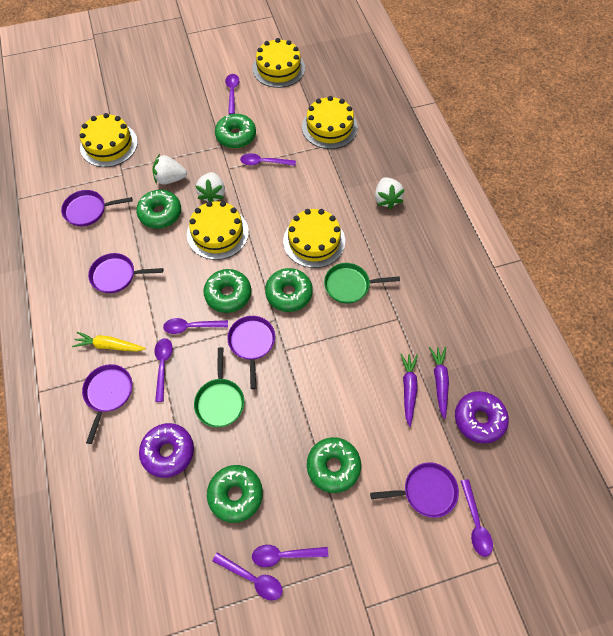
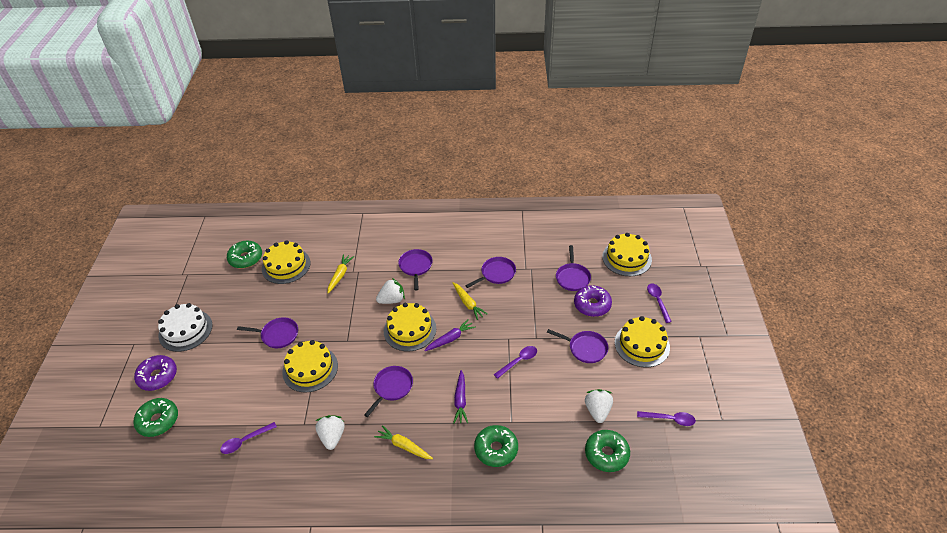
green donut: [136,190,181,229] [203,269,251,313] [207,465,263,523] [215,114,256,149] [265,268,313,312] [307,437,361,493] = 6 -> [133,398,178,437] [227,241,262,268] [474,425,518,467] [585,430,630,472] = 4
green pan: [194,347,244,427] [324,263,400,304] = 2 -> none = 0
purple pan: [61,190,132,226] [82,364,132,444] [88,253,163,293] [227,316,275,389] [370,462,459,518] = 5 -> [237,317,298,348] [364,366,413,417] [398,249,433,290] [465,257,516,288] [547,329,608,363] [556,245,591,291] = 6
purple spoon: [155,338,173,402] [163,318,228,334] [212,552,283,601] [225,74,239,114] [240,153,296,166] [252,545,328,567] [461,479,493,557] = 7 -> [220,422,277,454] [493,346,537,379] [637,411,696,426] [647,284,672,323] = 4
white cake: none = 0 -> [158,303,213,352] = 1
yellow carrot: [72,332,146,351] = 1 -> [328,254,354,293] [374,425,433,459] [453,282,488,320] = 3

